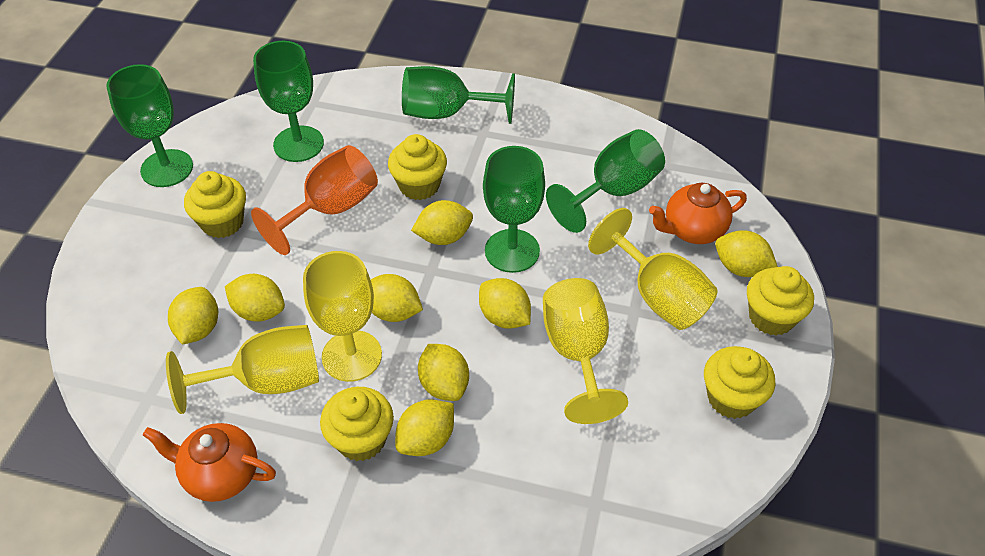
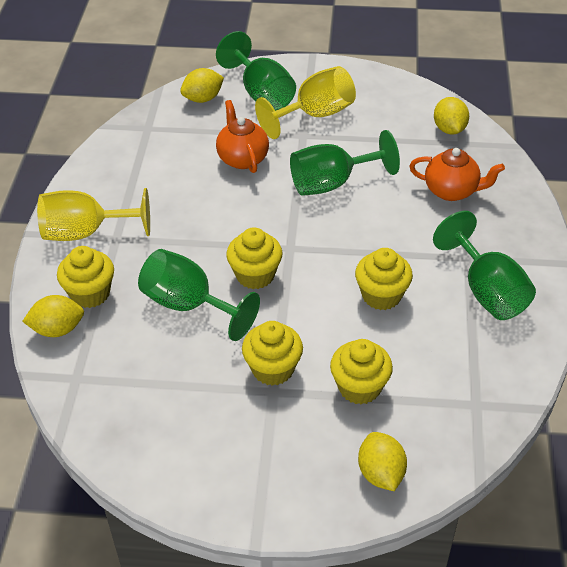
green goblet: [106,64,193,187] [253,41,324,162] [402,66,515,124] [483,146,545,273] [546,129,665,233] = 5 -> [138,249,260,341] [216,31,296,111] [290,130,400,196] [433,211,536,320] = 4
orange goblet: [251,145,378,255] = 1 -> none = 0
yellow goblet: [166,325,319,414] [303,251,382,382] [543,278,628,424] [588,208,717,330] = 4 -> [37,188,150,241] [255,66,356,139] = 2
yellow lemon: [168,287,218,345] [225,274,285,322] [371,274,423,322] [395,399,454,456] [411,200,473,245] [418,344,469,401] [479,278,531,329] [715,230,778,277] = 8 -> [22,295,84,337] [180,68,224,103] [358,432,407,491] [434,97,469,134] = 4

